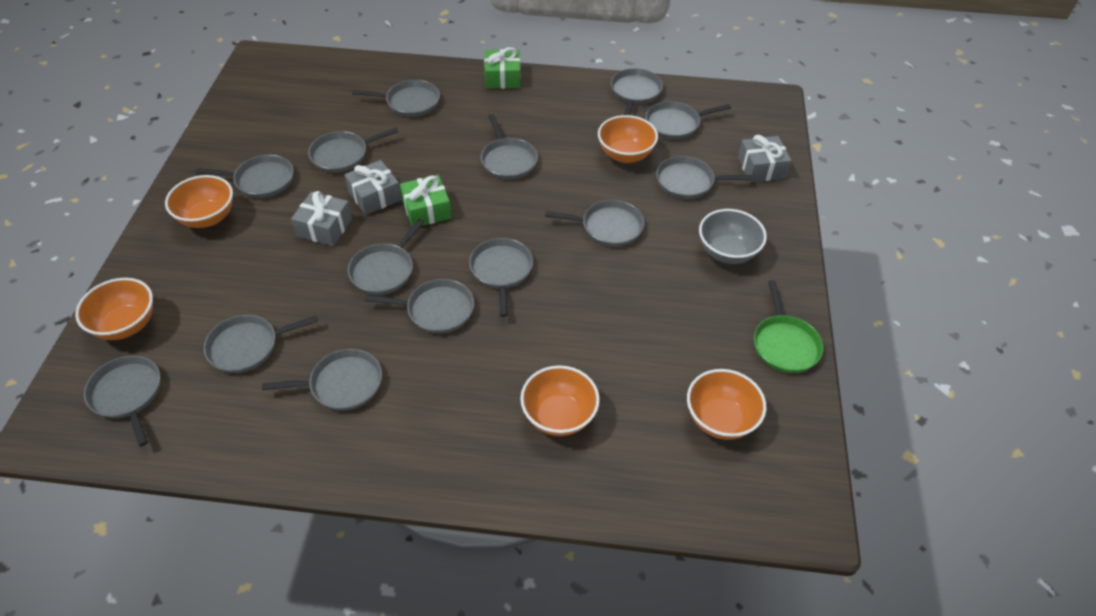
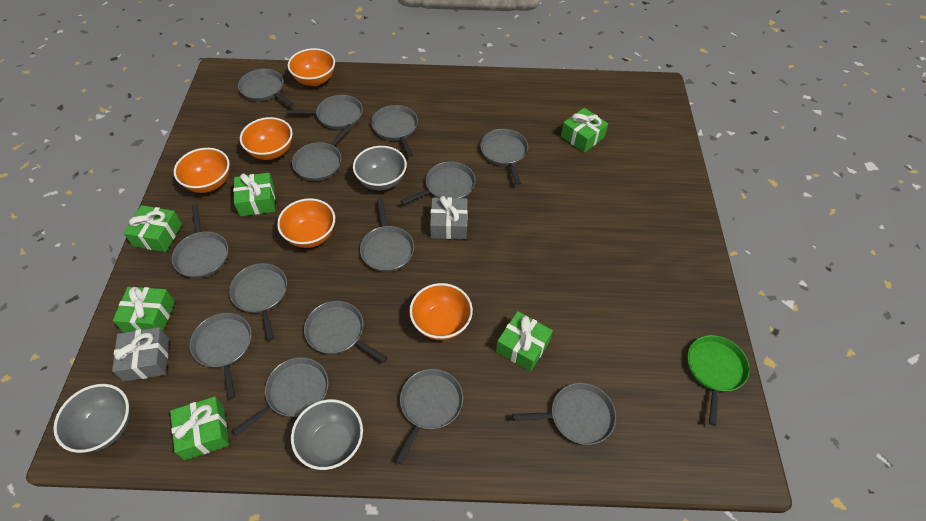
green gift: [400,175,452,227] [484,47,520,89] = 2 -> [113,287,175,332] [124,205,182,252] [170,397,229,460] [233,173,275,216] [496,311,553,372] [561,108,608,153] = 6
grey bowl: [699,209,767,264] = 1 -> [53,384,130,453] [291,399,363,470] [353,146,407,190] = 3
grey gift: [291,191,352,246] [345,160,402,215] [738,135,792,182] = 3 -> [112,327,169,382] [430,196,468,239] = 2

